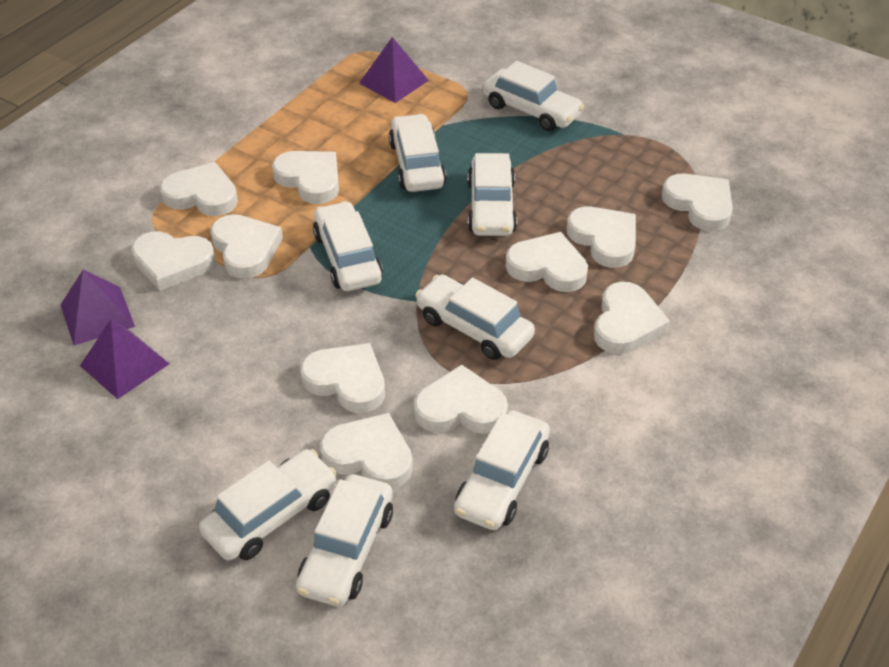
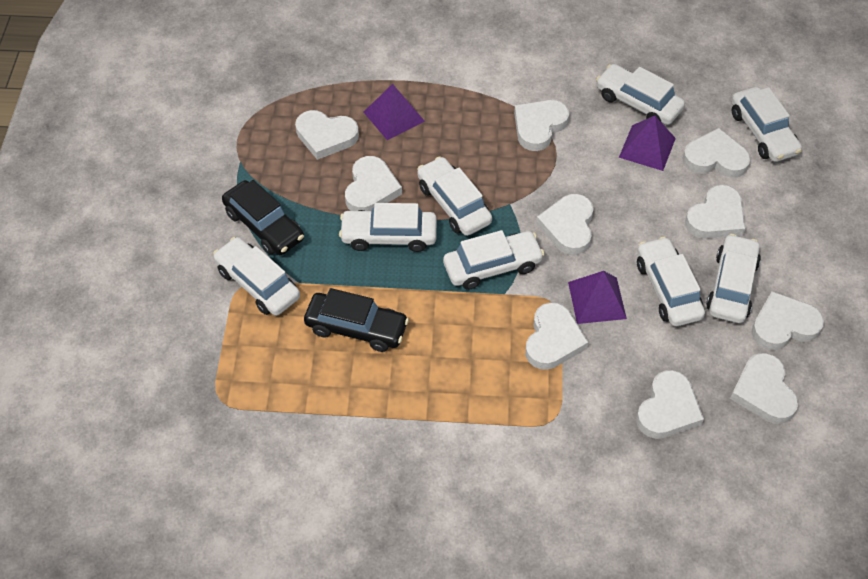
black car: none = 0 -> [222,180,304,255] [304,288,409,352] = 2
white heart: [131,231,215,291] [160,162,238,216] [210,214,283,279] [272,151,339,204] [300,343,385,413] [320,413,413,489] [414,364,508,434] [506,232,588,292] [567,207,636,268] [594,282,670,354] [662,173,733,231] = 11 -> [295,110,359,160] [345,156,402,211] [514,100,569,151] [525,302,589,370] [536,194,594,255] [636,370,704,439] [683,128,751,178] [685,185,746,239] [730,353,799,424] [752,291,824,350] = 10

